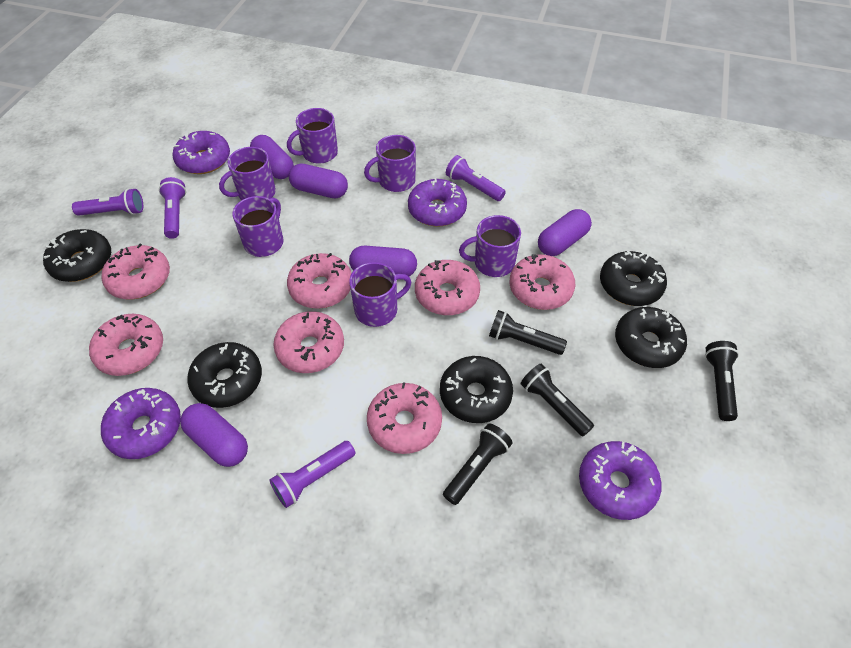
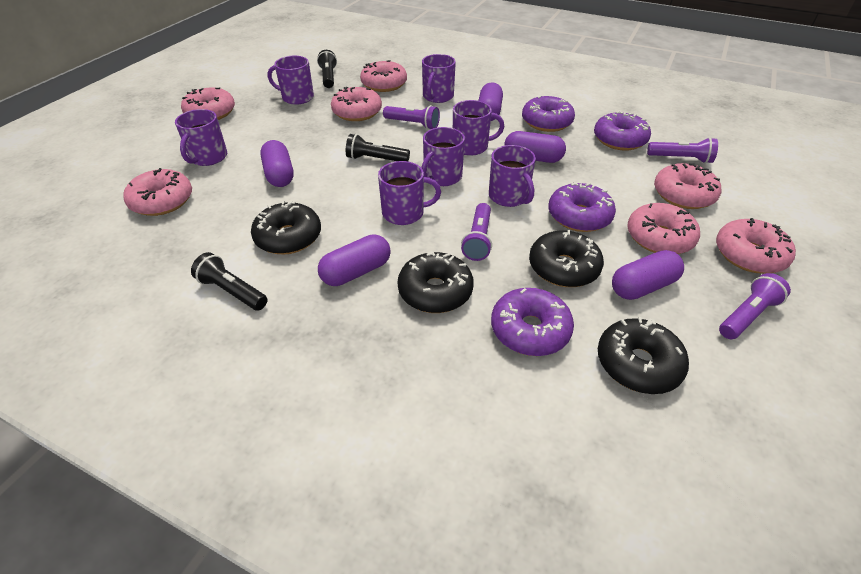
black donut: [43,229,111,282] [187,342,262,408] [440,356,513,423] [600,251,667,306] [615,307,687,368] = 5 -> [251,200,321,255] [398,251,474,313] [529,230,604,287] [598,317,689,394] = 4
black flashlight: [443,423,513,505] [489,310,567,355] [521,364,594,436] [705,341,739,421] = 4 -> [191,252,267,310] [317,50,337,88] [346,134,410,161] = 3
purple mug: [219,147,276,201] [232,196,283,257] [287,108,338,164] [349,262,411,327] [364,135,416,192] [459,215,521,277] = 6 -> [175,109,227,166] [267,56,314,105] [378,161,441,225] [421,127,465,186] [422,54,456,103] [453,100,504,156] [489,145,536,207] = 7

